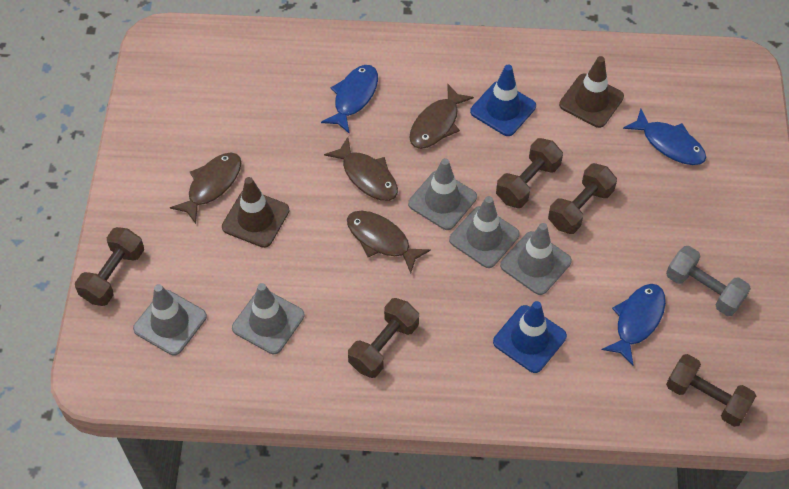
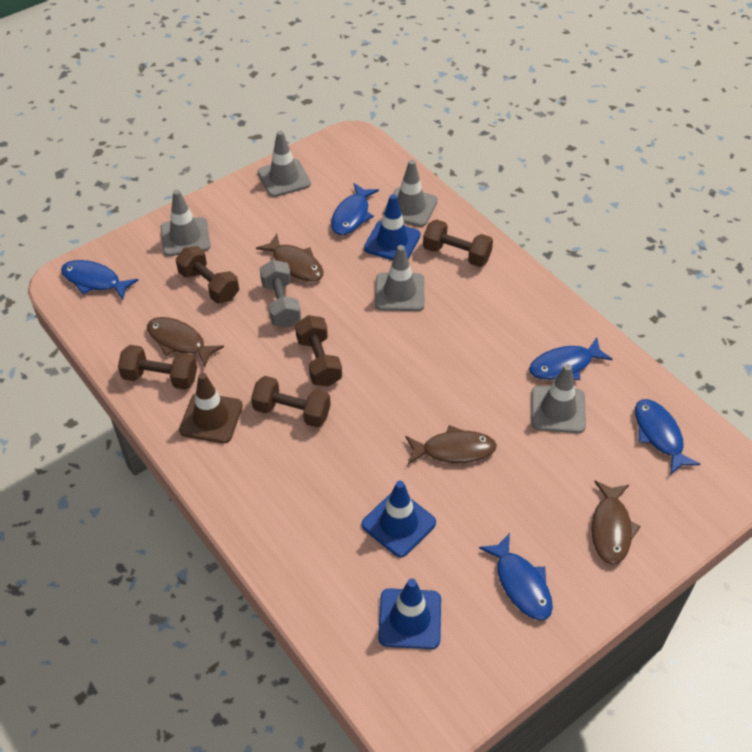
blue fish: [321,65,378,134] [601,284,666,366] [623,109,706,165] = 3 -> [61,260,138,300] [331,183,379,235] [479,533,553,620] [529,337,613,380] [635,399,701,475] = 5
blue traffic cone: [470,65,536,136] [493,301,567,373] = 2 -> [362,481,436,557] [364,194,421,260] [378,579,441,649] = 3
brown traffic cone: [222,177,290,248] [559,56,624,128] = 2 -> [179,373,243,443] = 1

